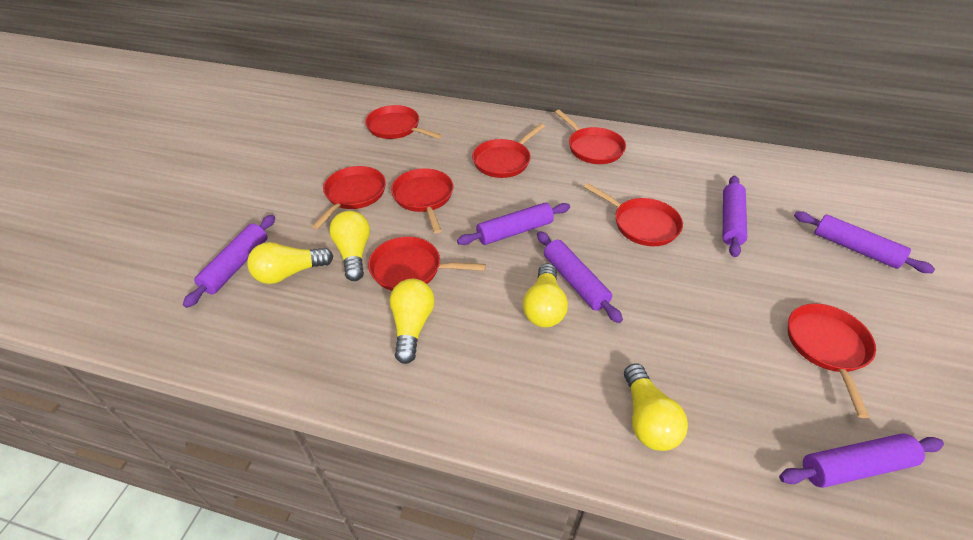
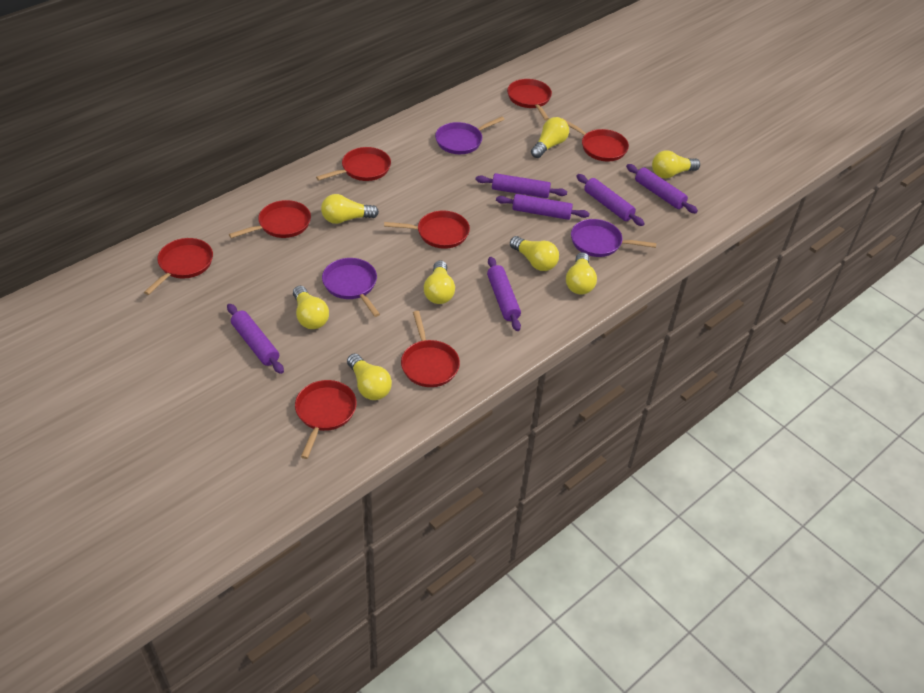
purple pan: none = 0 -> [322,258,380,317] [435,116,505,154] [571,219,657,257] = 3
yellow light bulb: [247,242,333,284] [329,211,370,281] [390,279,435,364] [523,263,568,327] [624,363,688,451] = 5 -> [293,286,329,329] [321,194,379,224] [347,353,392,400] [424,260,455,304] [510,236,559,271] [531,117,569,158] [566,252,597,295] [652,150,700,178] = 8

